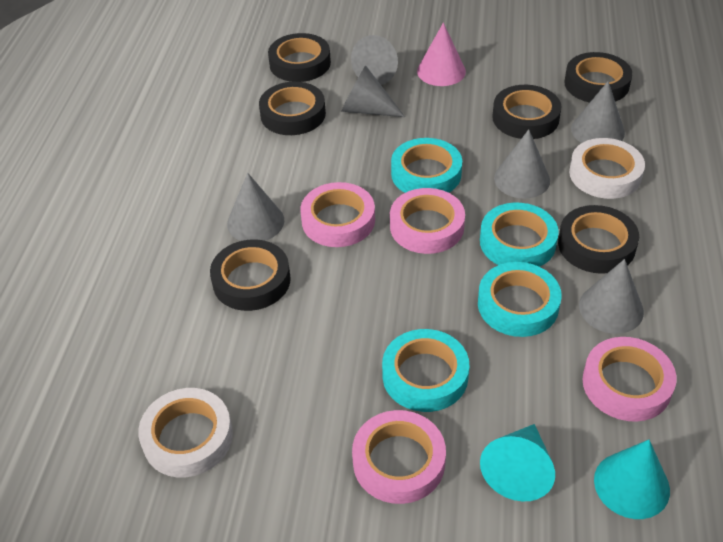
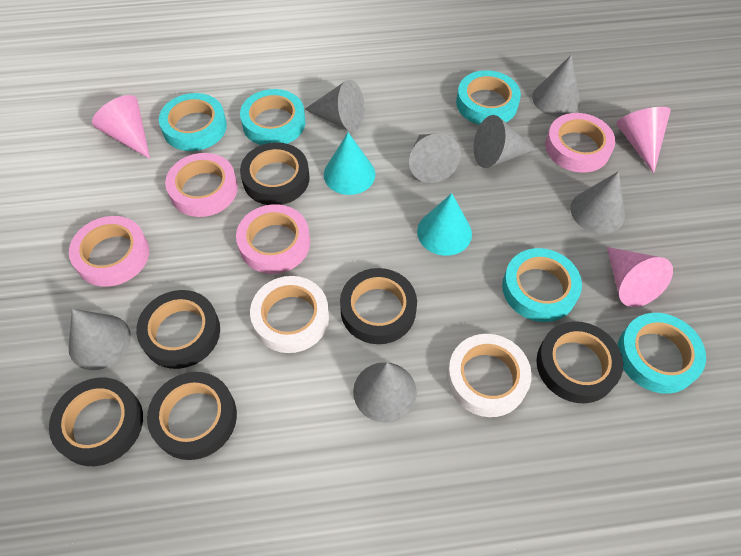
grey cone: [227,173,284,241] [341,65,405,117] [351,35,398,85] [494,129,550,199] [571,81,625,143] [579,259,644,334] = 6 -> [68,309,131,370] [304,80,364,132] [353,362,417,423] [409,133,461,183] [474,115,536,168] [532,55,580,117] [571,171,625,234] = 7
pink cone: [417,23,466,86] = 1 -> [92,95,150,159] [607,247,673,307] [616,107,671,173] = 3
turquoise tape: [382,329,470,412] [391,138,462,193] [478,262,562,337] [480,203,559,267] = 4 -> [159,93,227,151] [240,89,305,145] [456,70,521,125] [502,248,582,322] [617,313,706,394] = 5

